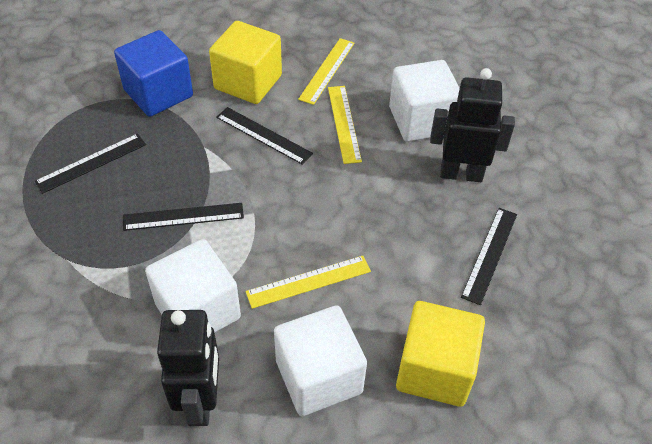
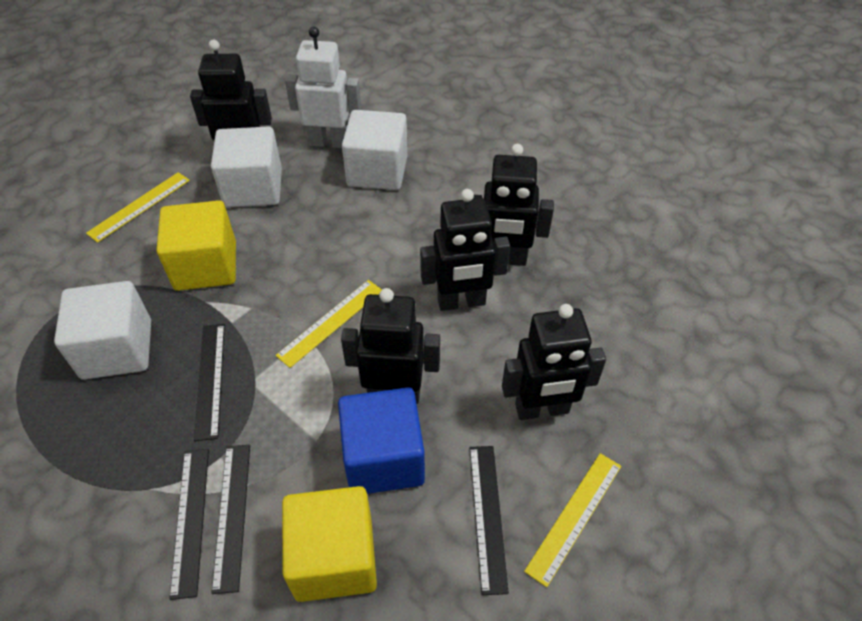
black robot: [157,310,219,426] [430,68,515,182] = 2 -> [190,40,272,141] [341,288,440,404] [420,189,510,311] [473,144,554,266] [502,304,606,420] = 5
white robot: none = 0 -> [285,27,361,148] = 1

